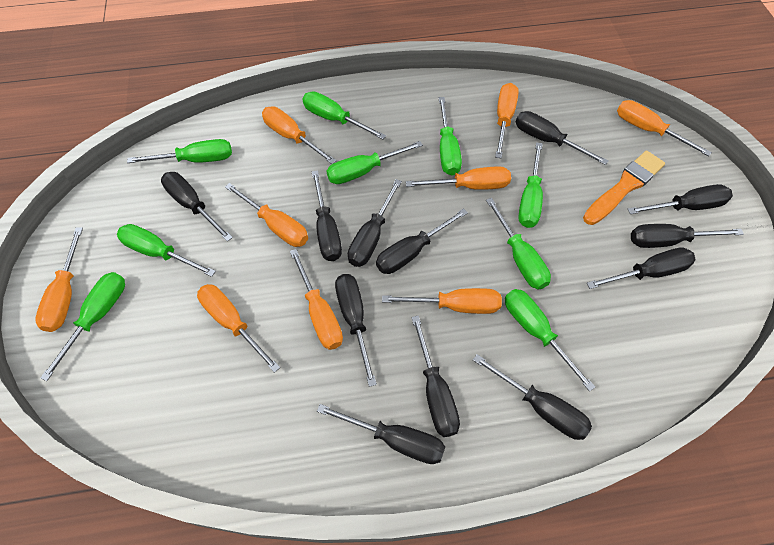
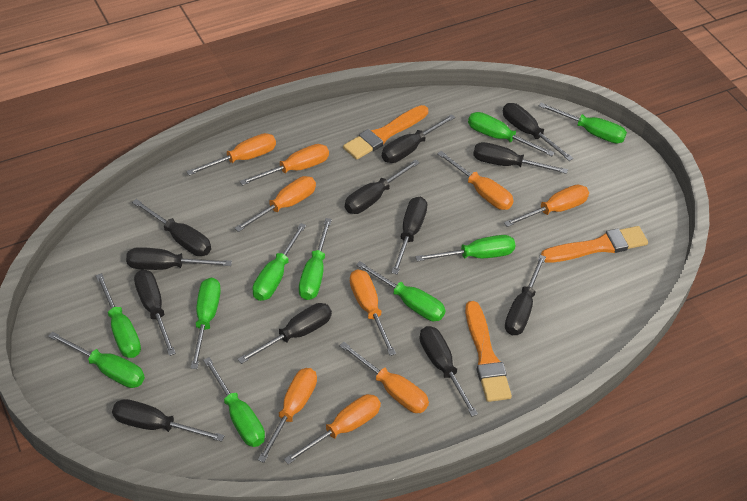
green screwdriver: [40,272,125,381] [117,224,216,277] [127,139,232,163] [302,92,386,140] [326,141,423,184] [439,97,462,176] [486,198,551,289] [505,289,595,391] [518,142,543,228] = 9 -> [48,332,145,388] [96,273,141,358] [191,278,221,369] [203,357,265,447] [252,223,306,301] [299,218,332,300] [356,261,446,321] [415,235,515,261] [468,112,555,156] [539,103,627,144] = 10
orange brush: [583,151,665,225] = 1 -> [343,105,428,160] [465,301,512,402] [541,226,648,263] = 3

